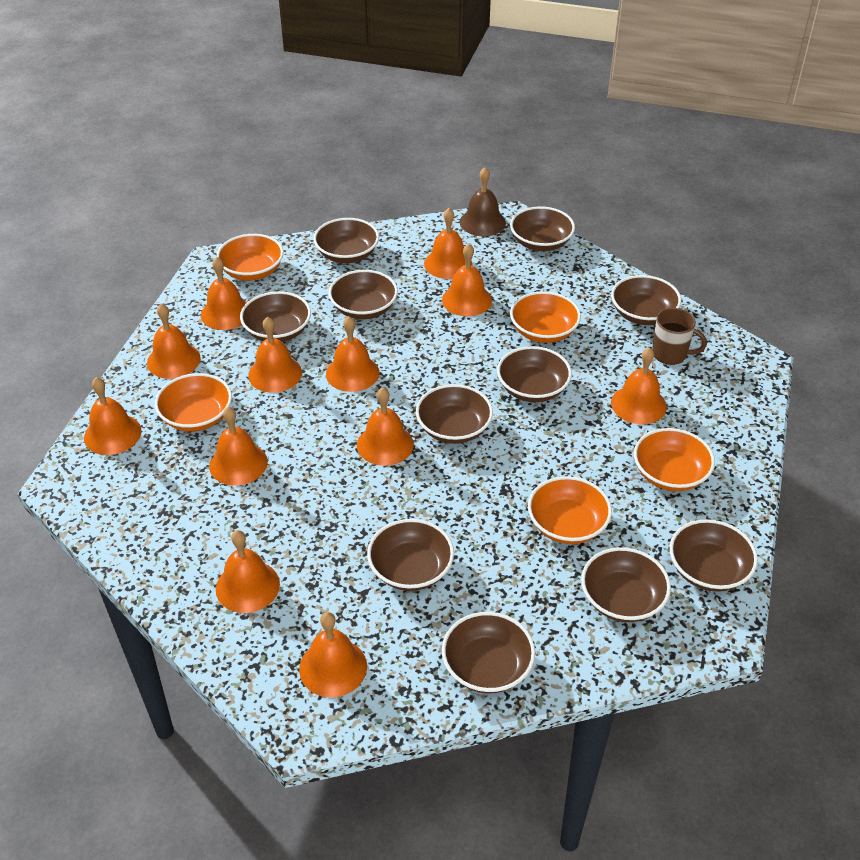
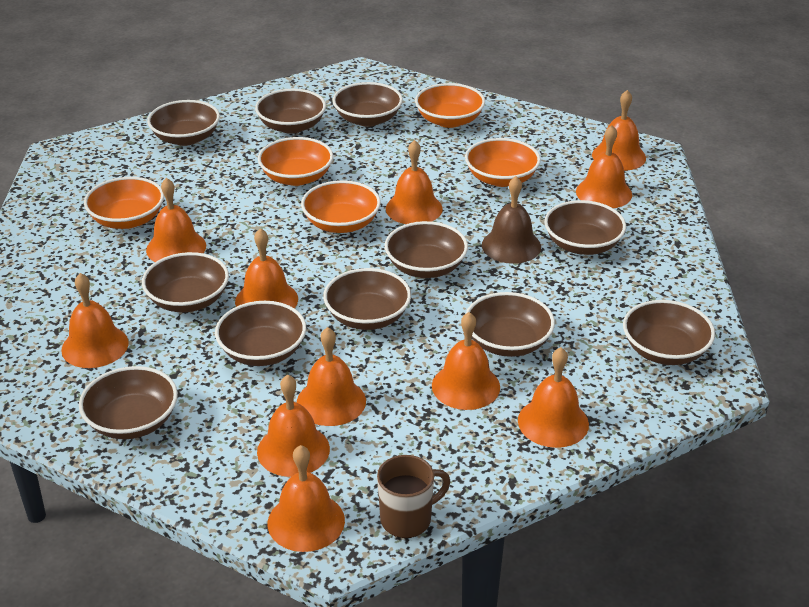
orange bell: [84,377,141,455] [147,303,201,379] [201,257,247,330] [209,407,268,486] [216,530,280,613] [248,317,302,393] [299,612,367,698] [326,316,379,392] [357,387,414,466] [424,208,472,279] [442,244,492,316] [611,347,667,424] = 12 -> [61,273,129,368] [146,178,206,262] [235,228,298,308] [257,374,330,477] [268,445,345,552] [297,327,366,426] [386,140,443,224] [432,312,500,410] [518,347,589,448] [576,125,632,208] [592,90,646,171] = 11

